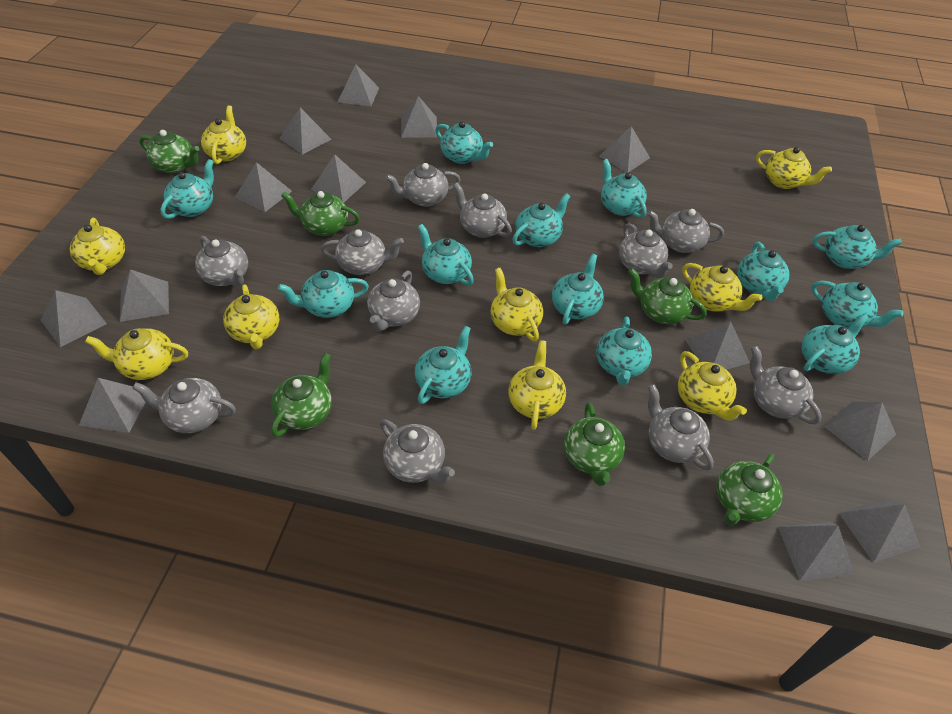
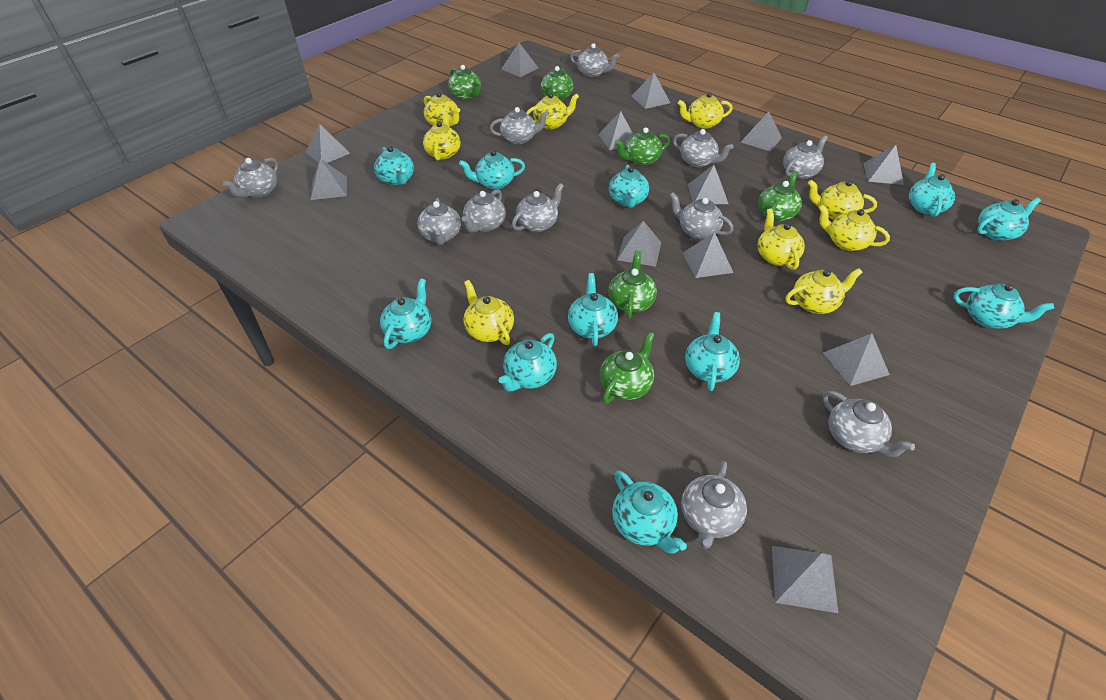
grey pyramid: [41,290,107,347] [79,378,145,433] [120,269,169,322] [235,162,292,212] [279,108,332,155] [311,154,366,202] [338,64,379,106] [401,96,438,138] [599,126,650,173] [685,321,750,370] [778,522,855,581] [824,402,896,461] [839,499,920,563] = 13 -> [305,124,350,163] [311,159,347,200] [501,43,538,77] [598,111,634,150] [617,221,661,267] [632,73,670,109] [683,232,733,278] [687,165,728,204] [741,112,782,152] [772,546,838,613] [823,333,890,386] [863,145,904,185] = 12
turquoise teapot: [161,159,214,219] [278,270,369,318] [415,326,472,404] [418,224,474,286] [435,121,493,164] [512,193,570,247] [552,254,604,325] [596,317,652,386] [601,159,647,218] [737,242,790,301] [802,314,869,374] [811,281,903,328] [812,225,902,269] = 13 -> [374,146,414,185] [380,278,431,349] [459,150,525,189] [499,333,557,392] [568,273,618,346] [609,165,649,208] [612,471,687,554] [685,312,740,391] [909,163,955,217] [954,284,1054,329] [977,197,1041,241] = 11

